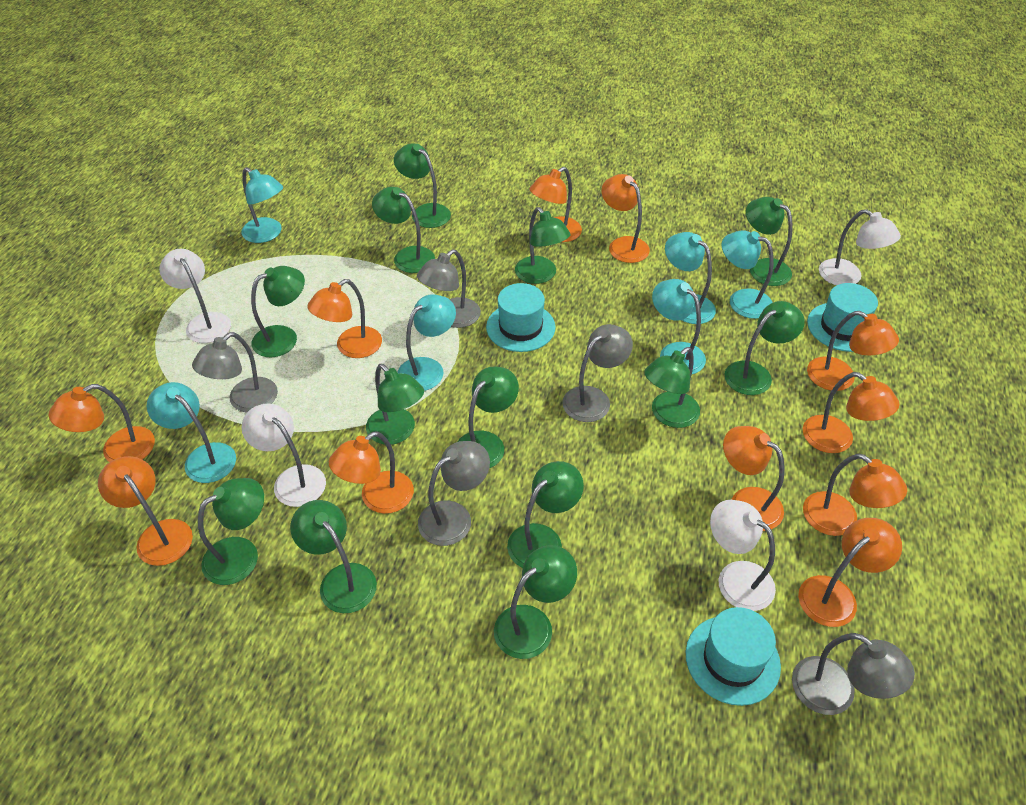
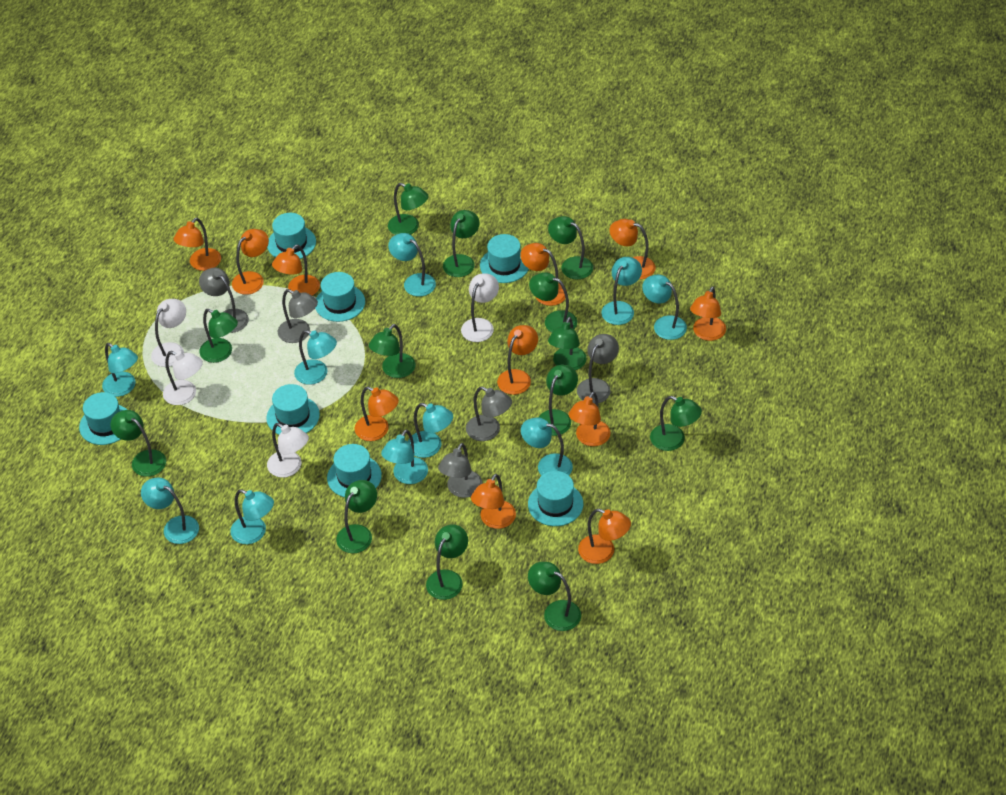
turquoise hat: [486,283,556,352] [686,607,781,706] [807,283,878,352] = 3 -> [79,392,127,445] [266,384,320,435] [267,213,316,259] [315,272,365,322] [327,444,382,497] [480,234,529,283] [528,471,583,526] = 7
turquoise lamp: [147,382,236,483] [241,167,283,243] [397,294,456,391] [652,279,706,374] [665,232,716,324] [722,230,774,319] = 6 -> [102,343,138,397] [141,478,199,544] [230,489,274,544] [294,330,337,385] [381,430,428,484] [388,233,436,297] [408,403,453,458] [521,418,573,475] [602,257,642,325] [642,274,687,340] = 10

